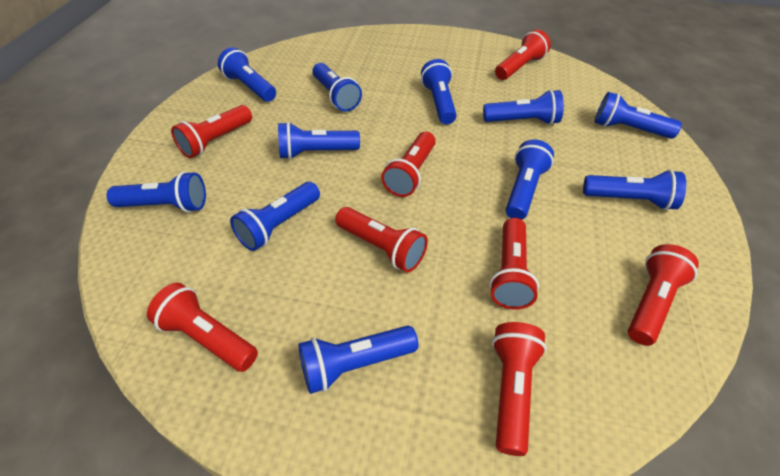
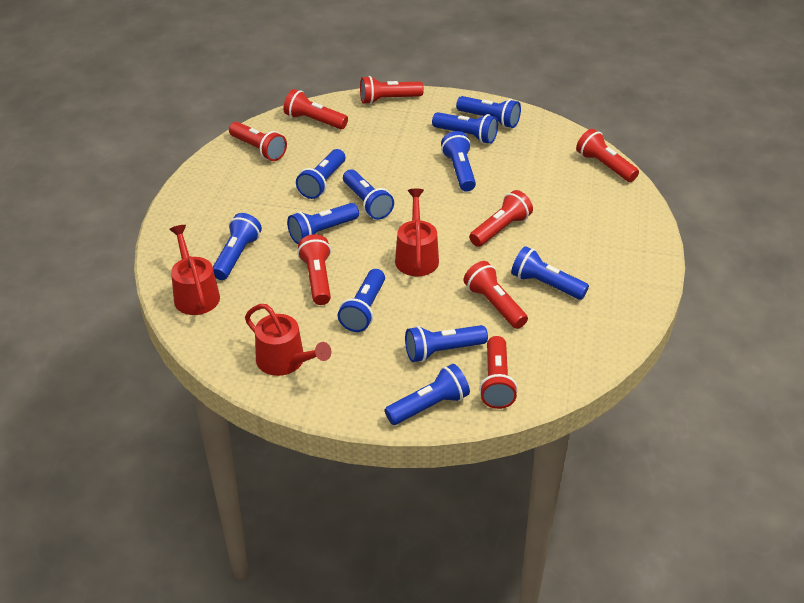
red watering can: none = 0 -> [169,225,220,315] [245,304,331,376] [395,189,439,276] = 3

